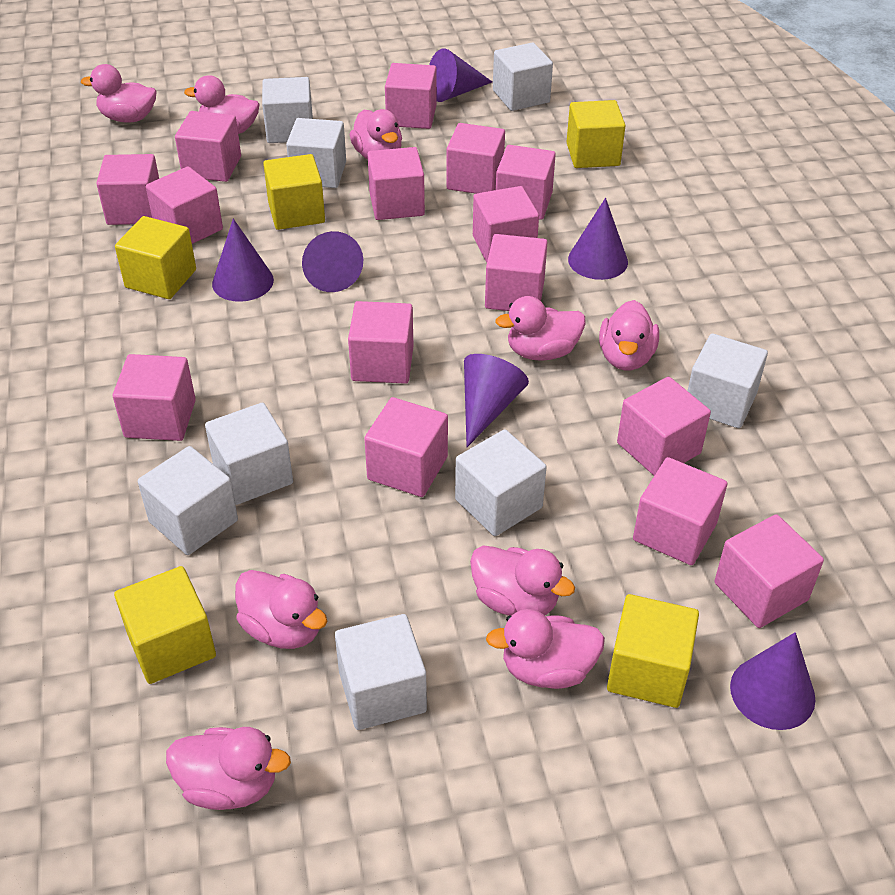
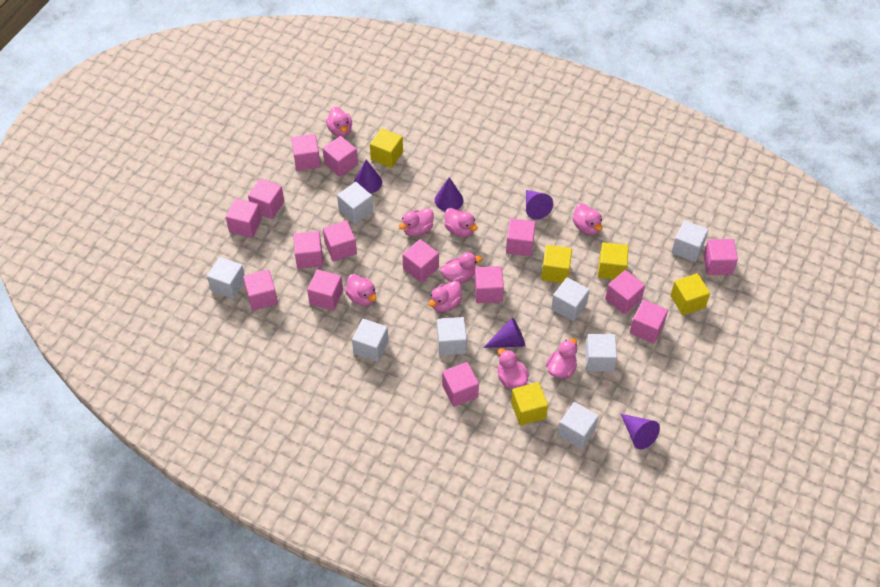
purple cone: [212,219,274,302] [302,231,363,292] [429,48,492,102] [464,354,529,447] [568,198,628,280] [730,632,816,730] = 6 -> [354,160,382,194] [435,177,463,211] [483,318,525,348] [526,190,553,220] [621,414,660,449] = 5

